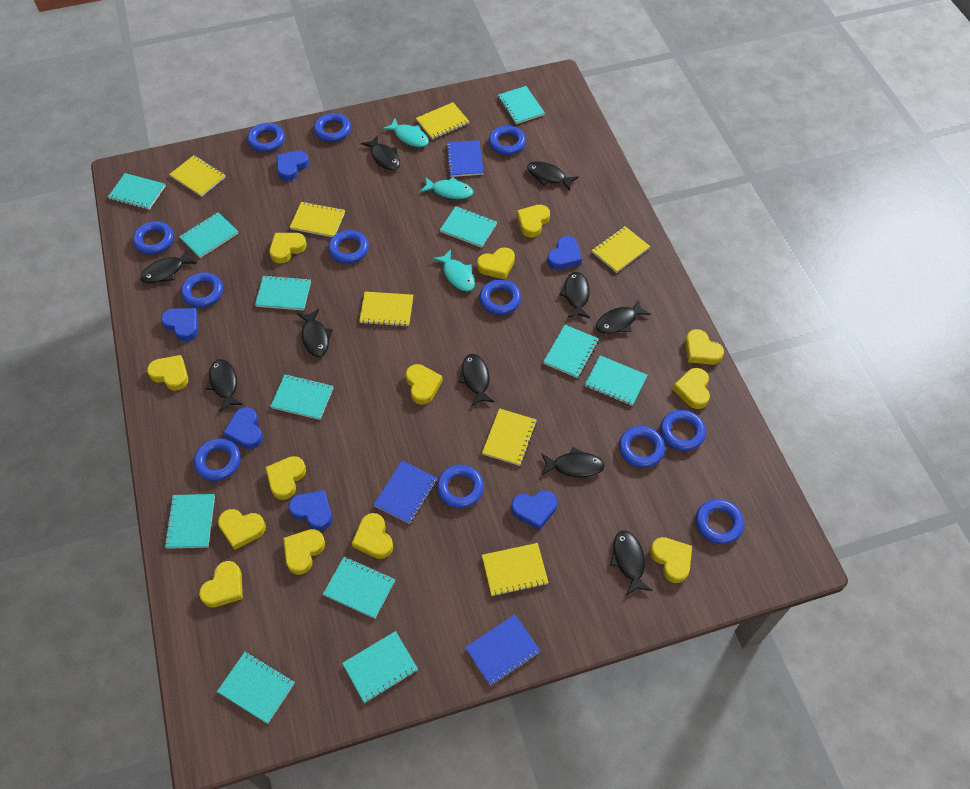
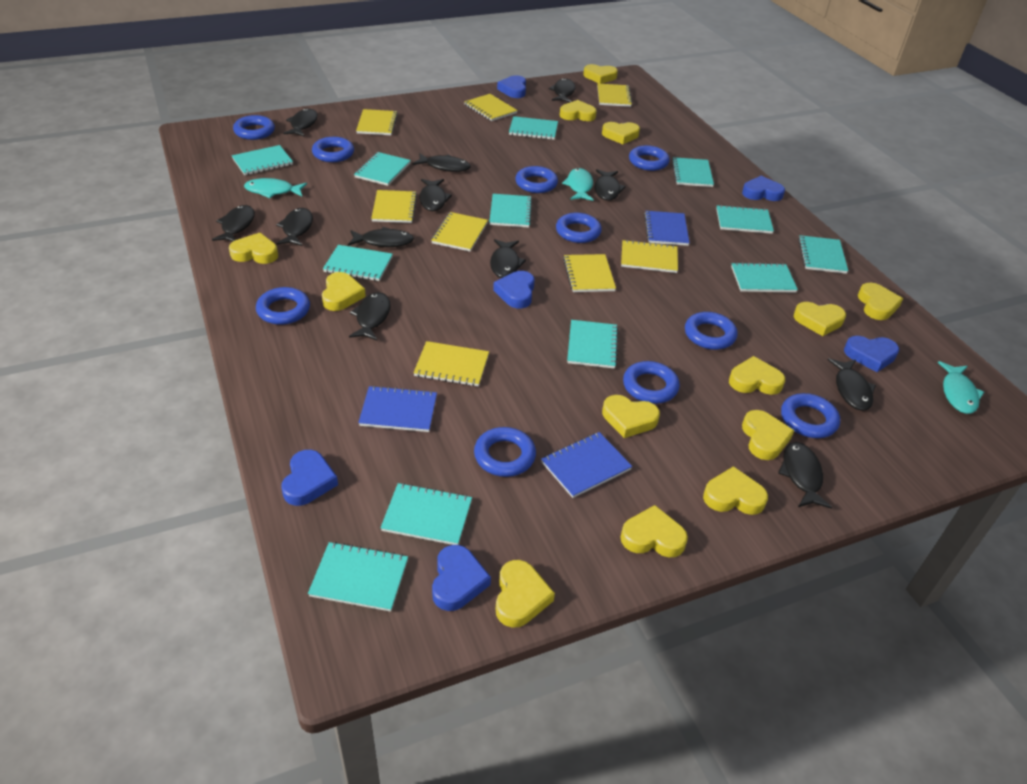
black fish: [140,249,197,283] [206,359,243,412] [297,309,332,357] [361,135,400,170] [458,354,495,407] [527,161,579,191] [541,447,605,477] [559,272,590,318] [596,299,651,334] [610,530,652,596] = 10 -> [212,205,255,242] [276,208,313,246] [284,108,318,137] [348,227,414,247] [349,292,391,341] [412,153,471,172] [419,179,452,211] [490,239,526,278] [549,78,576,103] [595,169,626,201] [778,442,832,509] [828,358,876,411] = 12
blue ring: [133,221,174,255] [181,272,223,308] [194,438,241,481] [247,123,285,152] [314,113,351,142] [328,230,369,264] [437,465,484,508] [479,279,521,315] [488,126,526,155] [619,426,665,468] [660,410,706,451] [696,499,744,544] = 12 -> [233,115,275,140] [256,287,310,325] [312,137,354,162] [474,427,536,477] [515,166,558,193] [556,213,602,243] [623,361,680,404] [629,145,670,171] [685,312,738,350] [781,393,840,438] = 10
yellow notebook: [169,155,226,197] [290,202,345,237] [359,292,413,327] [416,102,470,140] [482,408,537,466] [482,543,549,596] [592,226,650,273] = 7 -> [356,109,398,135] [371,190,417,223] [413,341,489,387] [431,212,488,252] [464,94,518,121] [563,254,616,292] [597,83,633,107] [621,240,678,273] = 8

